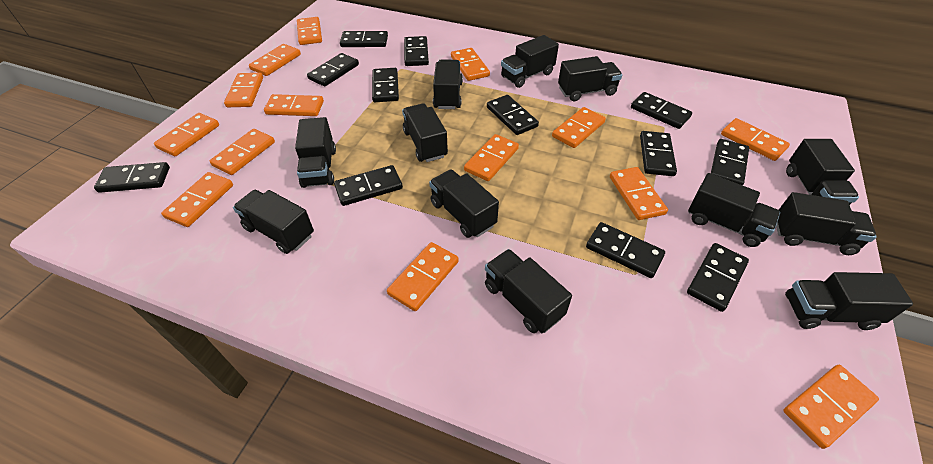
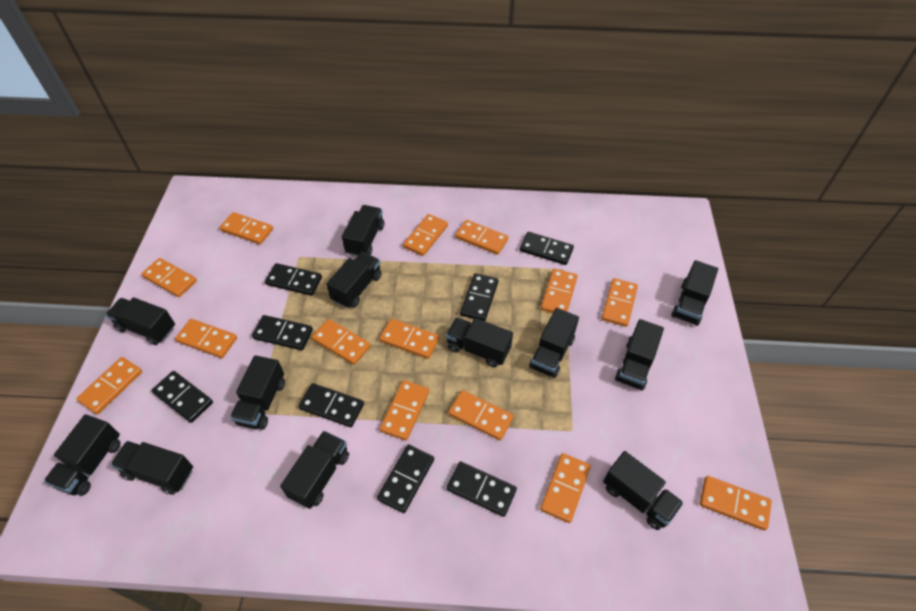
black domino: [94,162,170,193] [307,53,359,86] [334,165,403,206] [340,31,388,47] [372,68,399,102] [404,36,429,66] [487,95,539,135] [586,222,665,278] [631,92,692,129] [640,131,677,176] [687,243,749,312] [711,139,749,185] = 12 -> [151,371,213,423] [252,315,313,350] [265,263,322,296] [299,383,364,427] [377,444,434,513] [447,461,517,517] [460,273,498,321] [520,232,574,265] = 8

